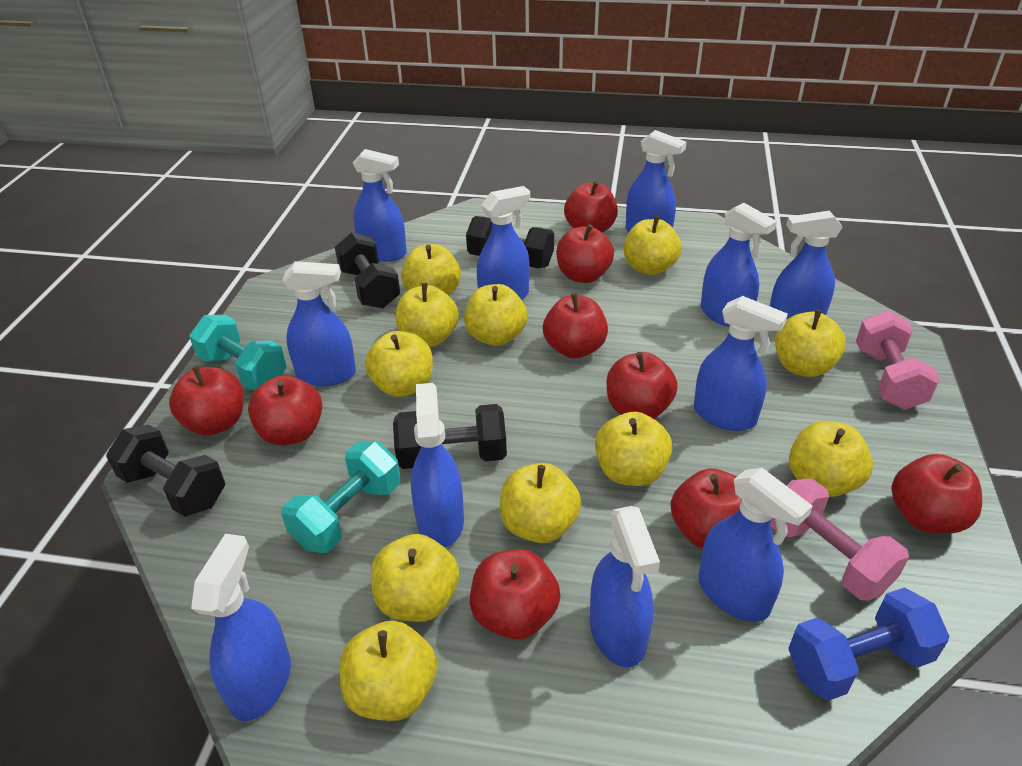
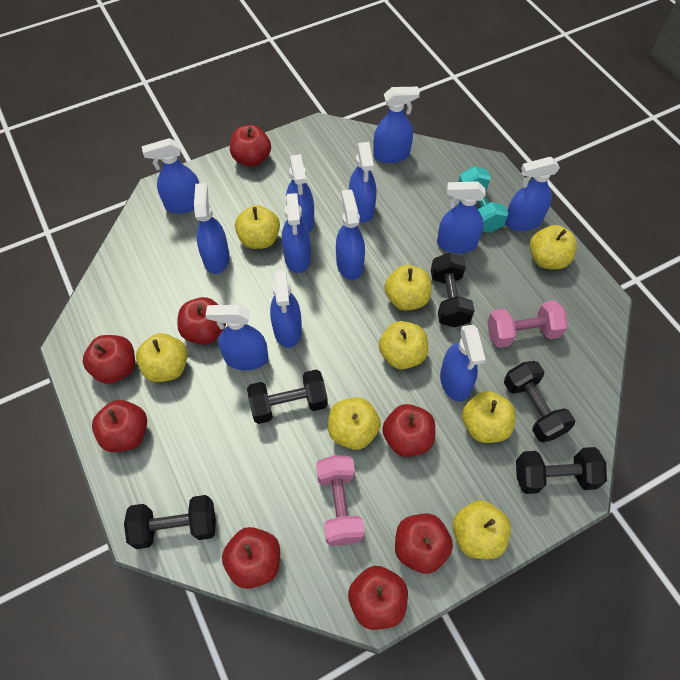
black dumbbell: [106,424,225,517] [335,232,400,309] [393,404,507,469] [466,216,554,268] = 4 -> [124,495,216,549] [247,369,328,424] [431,253,475,327] [504,361,575,442] [516,447,607,494] = 5
blue dumbbell: [788,588,949,701] = 1 -> none = 0
blue spray bottle: [191,534,291,721] [283,261,356,386] [352,149,407,262] [411,383,464,547] [477,186,530,300] [590,506,660,667] [626,130,687,233] [694,296,788,431] [699,468,813,622] [701,203,777,327] [770,211,843,320] = 11 -> [142,138,200,214] [194,183,230,274] [206,305,268,370] [270,269,302,348] [282,193,311,273] [286,154,314,233] [336,189,365,280] [349,142,376,222] [373,87,420,163] [437,181,485,254] [440,325,486,402] [505,157,560,231] = 12
red apple: [169,366,243,436] [248,375,322,445] [470,549,560,640] [543,293,608,359] [556,224,614,283] [564,181,618,233] [607,352,678,419] [670,468,741,548] [891,454,982,534] = 9 -> [83,335,135,384] [92,400,147,452] [177,297,226,345] [222,527,280,589] [230,125,271,167] [348,566,408,630] [382,404,435,457] [395,514,453,574] = 8
turquoise dumbbell: [189,315,287,390] [281,442,401,553] = 2 -> [458,166,508,233] = 1
yellow apple: [340,621,437,721] [365,331,433,397] [371,534,459,622] [396,283,459,347] [401,244,461,296] [464,284,528,346] [500,463,581,543] [595,412,672,486] [624,216,682,275] [775,310,846,377] [789,421,873,497] = 11 -> [136,333,188,382] [235,205,280,249] [328,397,381,450] [379,321,428,369] [385,265,432,311] [453,500,511,559] [462,391,515,443] [530,225,577,269] = 8

